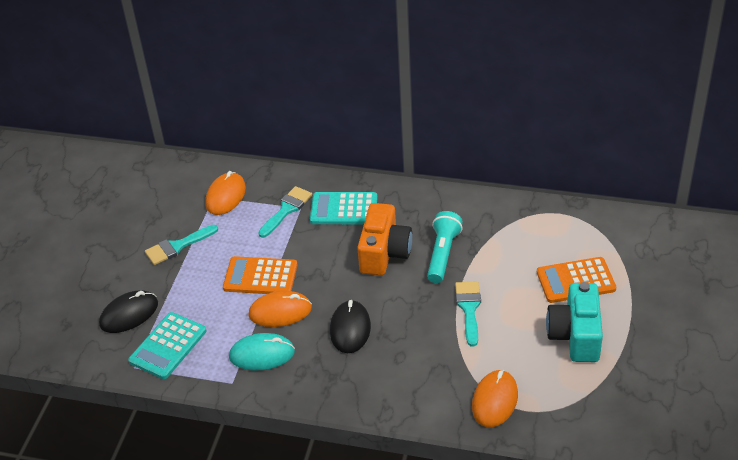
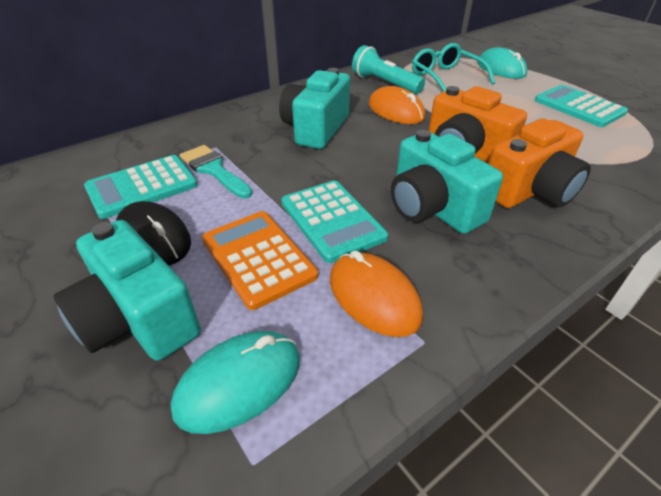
black mouse: [99,290,158,333] [330,300,371,353] = 2 -> [116,201,191,266] = 1
orange calculator: [223,256,297,294] [537,257,616,303] = 2 -> [202,211,318,310] = 1
orange camera: [357,203,412,276] = 1 -> [429,86,527,164] [488,118,591,208] = 2
orange mouse: [205,171,246,215] [248,291,312,327] [472,370,518,427] = 3 -> [330,250,423,337] [369,86,426,124] = 2
turquoise brush: [145,225,218,265] [258,186,312,238] [455,281,481,347] = 3 -> [180,145,252,198] = 1
turquoise calculator: [128,312,207,379] [310,192,378,224] = 2 -> [84,155,198,219] [281,180,388,263] [535,85,628,127] = 3
turquoise camera: [546,282,603,362] = 1 -> [53,220,201,361] [279,68,350,149] [391,130,503,234] = 3
turquoise glasses: none = 0 -> [412,43,495,92] = 1
turquoise mouse: [229,333,295,371] = 1 -> [171,331,300,434] [478,47,528,79] = 2

